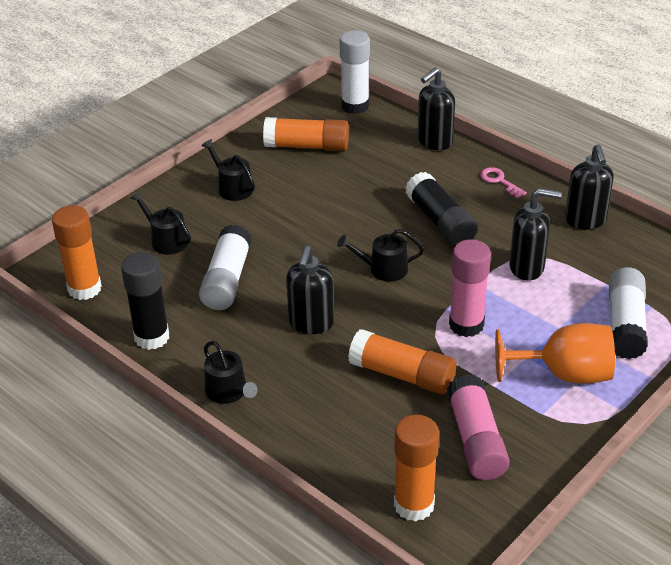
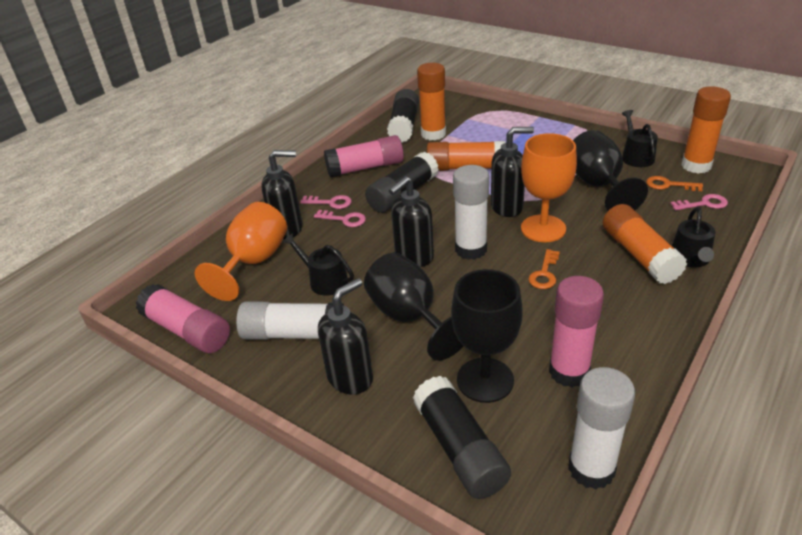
black glue stick: [121,252,169,350] [405,172,478,246] = 2 -> [365,152,439,213] [387,89,419,143] [413,376,511,499] = 3
black goblet: none = 0 -> [364,253,463,361] [451,269,522,403] [573,130,648,211] = 3
black watering can: [130,191,191,255] [201,139,255,201] [204,341,258,404] [337,229,424,282] = 4 -> [283,233,354,296] [622,110,658,167] [672,207,716,267] = 3
orange goblet: [495,323,615,384] = 1 -> [195,202,287,301] [521,133,577,242] = 2
orange key: none = 0 -> [529,249,560,289] [646,176,703,191] = 2
pink glue stick: [447,374,510,480] [449,239,491,337] = 2 -> [136,284,230,353] [324,135,404,178] [549,276,604,387] = 3
pink key: [480,167,527,198] = 1 -> [300,195,352,209] [314,210,366,227] [670,194,728,210] = 3

